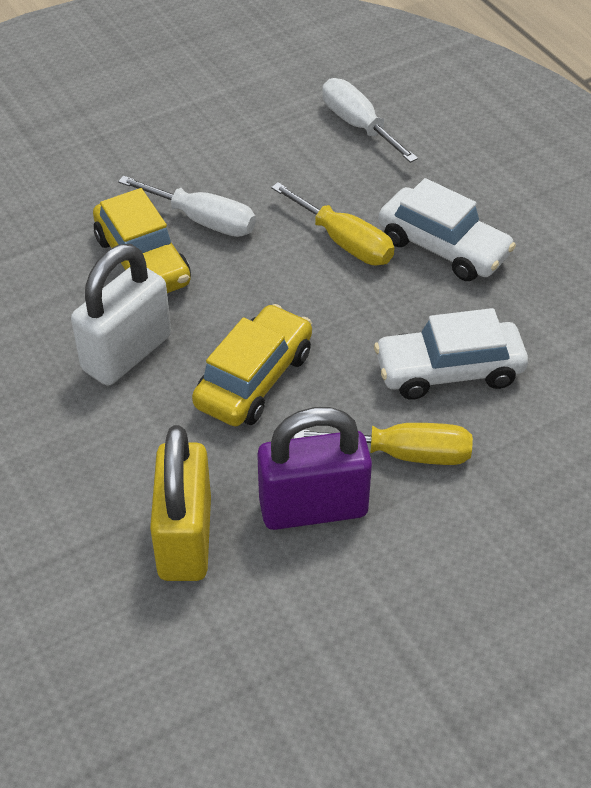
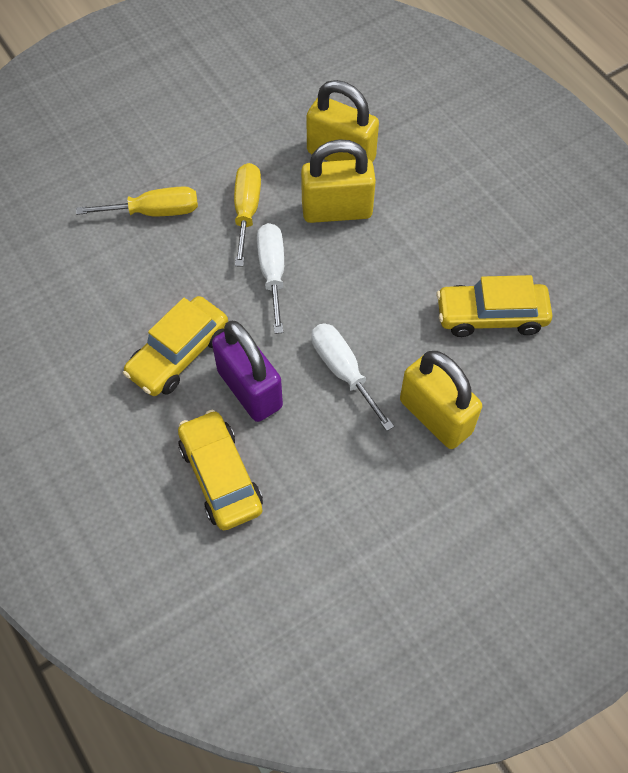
white car: [374,308,528,400] [378,178,516,281] = 2 -> none = 0
white padlock: [71,244,171,386] = 1 -> none = 0
yellow car: [93,188,191,293] [192,304,312,426] = 2 -> [123,296,228,396] [178,410,263,530] [436,275,552,337] = 3
yellow padlock: [150,425,211,581] = 1 -> [301,139,376,223] [307,80,379,163] [400,351,482,449] = 3

